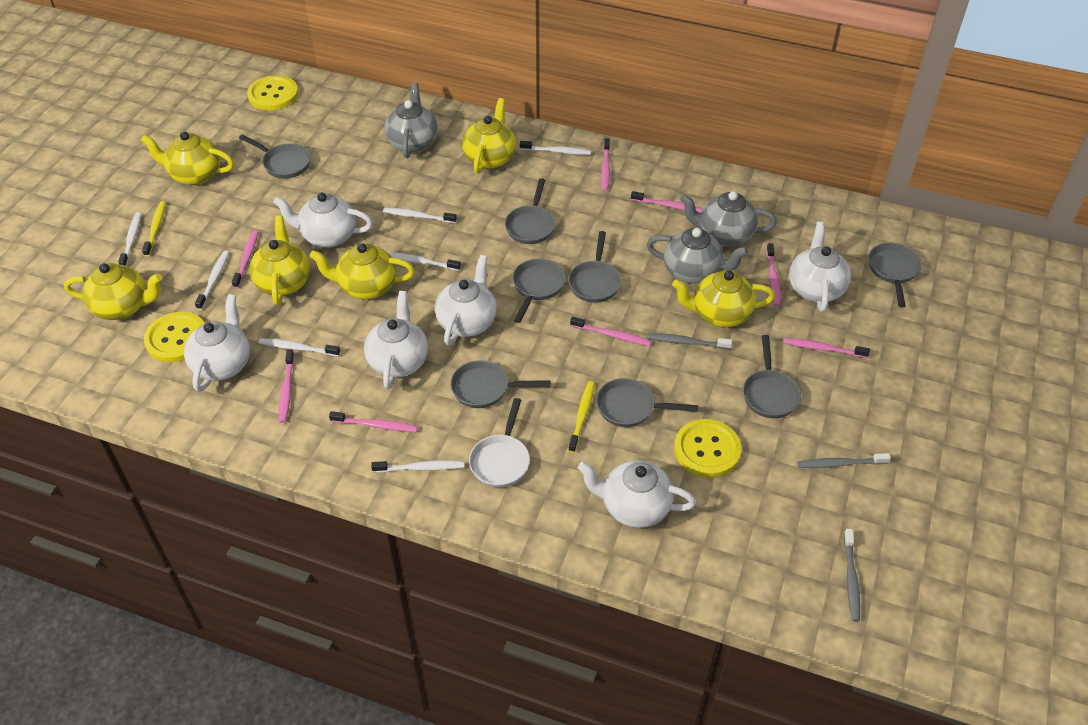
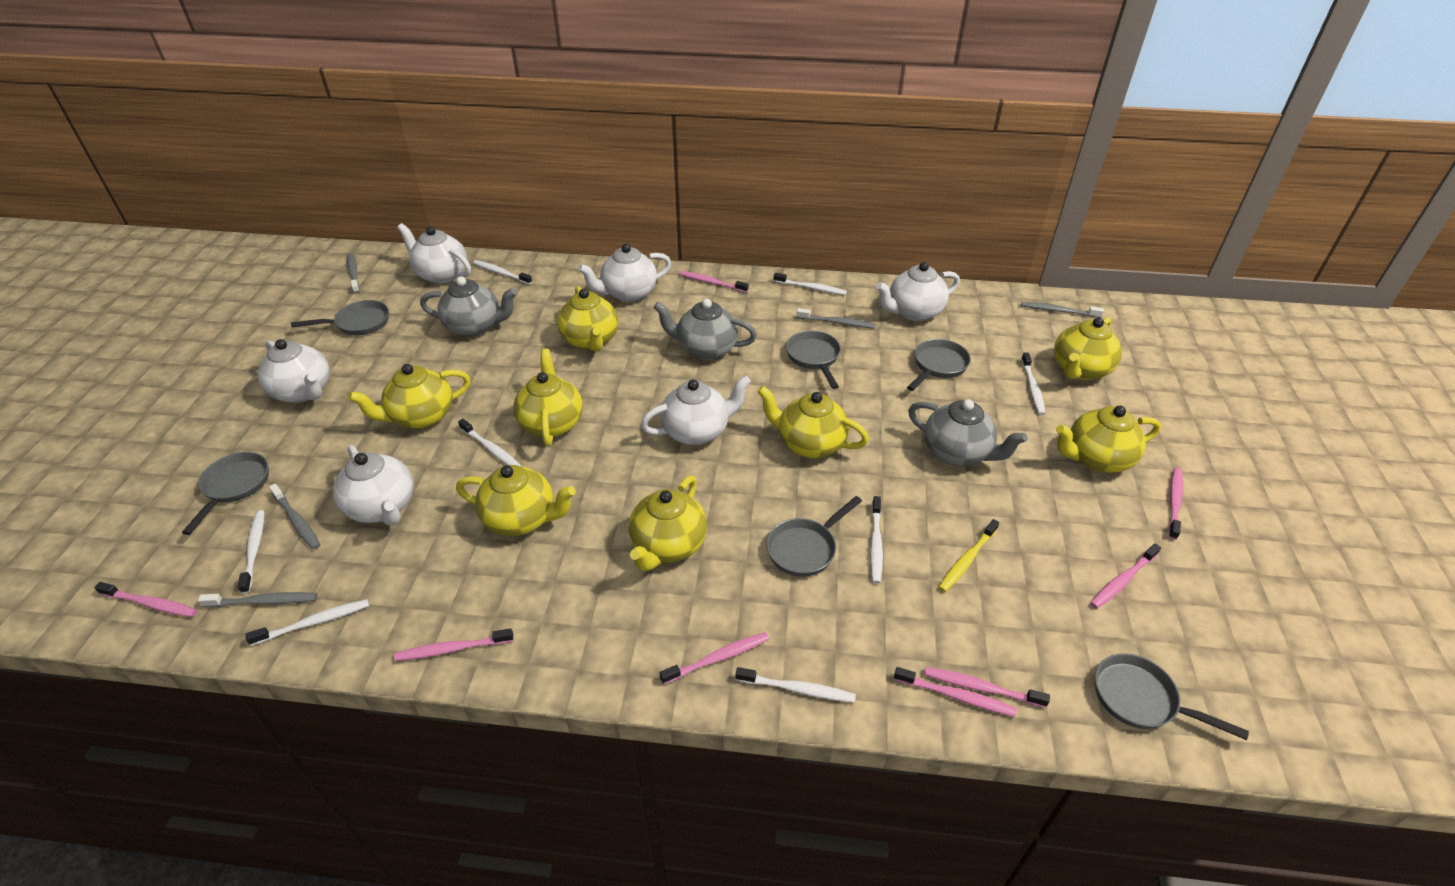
grey pan: [239,134,311,179] [450,360,550,408] [505,178,555,244] [513,258,566,323] [568,231,622,303] [596,378,698,427] [743,335,801,418] [868,243,922,307] = 8 -> [182,452,269,535] [291,300,389,335] [766,496,862,577] [786,331,841,389] [907,339,971,391] [1095,653,1249,740] = 6
grey toothbrush: [647,333,732,349] [797,453,891,468] [844,529,860,622] = 3 -> [198,592,317,607] [269,484,320,550] [347,253,360,293] [797,308,875,329] [1021,302,1104,318] = 5
white pan: [469,398,530,488] = 1 -> none = 0
white toothbrush: [118,212,141,266] [195,251,229,310] [258,338,340,356] [371,460,464,473] [383,207,457,223] [387,252,461,271] [520,141,591,155] = 7 -> [237,510,264,594] [245,599,369,646] [458,419,522,467] [473,260,532,285] [736,667,856,703] [774,273,847,295] [870,496,883,584] [1021,353,1046,415] = 8
yellow button: [144,312,204,362] [247,75,298,111] [674,419,741,478] = 3 -> none = 0
yellow teapot: [64,263,162,320] [141,132,234,185] [249,215,310,305] [310,243,415,300] [462,98,516,174] [672,270,775,328] = 6 -> [348,364,471,429] [456,465,576,536] [513,349,583,446] [557,286,618,351] [629,476,707,571] [757,386,869,458] [1054,317,1122,380] [1056,406,1161,473] = 8
yellow toothbrush: [142,201,166,257] [568,381,595,453] = 2 -> [939,519,999,592] = 1

